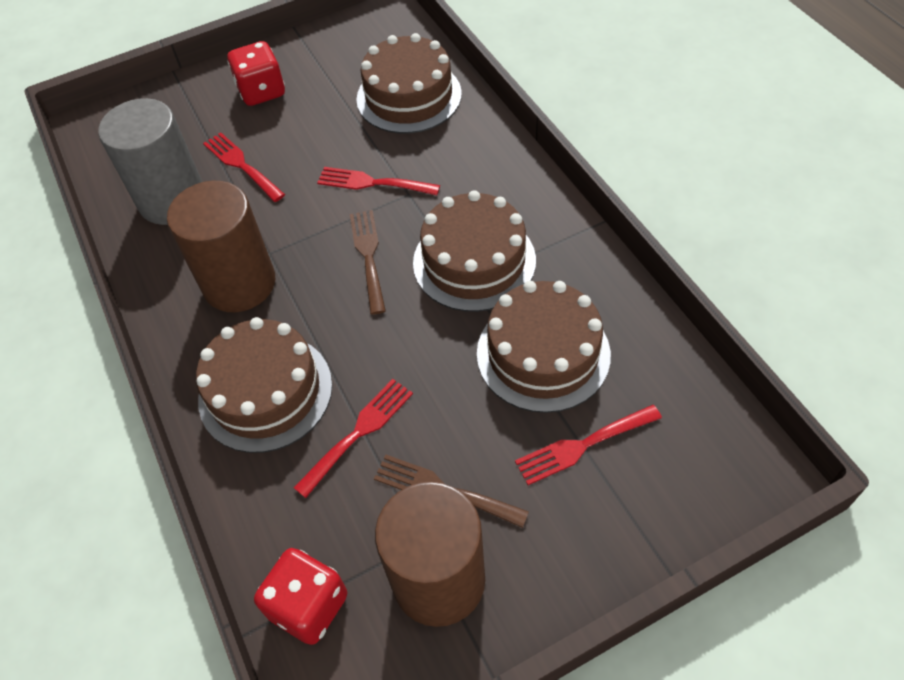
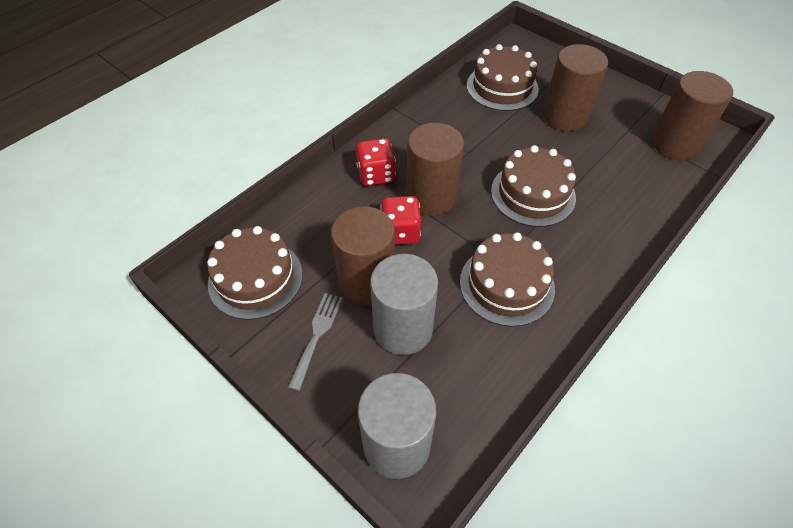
brown cylinder: [167,181,275,312] [375,482,485,627] = 2 -> [331,206,395,305] [406,123,464,216] [543,44,608,131] [652,71,733,160] = 4
brown fork: [350,210,386,315] [374,455,529,528] = 2 -> none = 0
grey cylinder: [98,98,202,225] = 1 -> [358,373,436,479] [370,254,438,355] = 2
grey fork: none = 0 -> [288,293,343,391] = 1
red fork: [203,132,285,202] [294,379,413,498] [317,167,440,195] [515,405,662,485] = 4 -> none = 0

